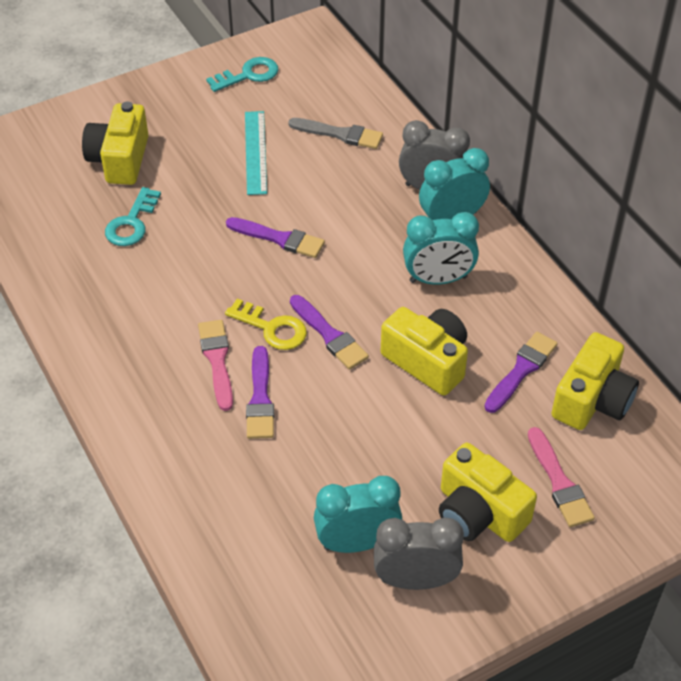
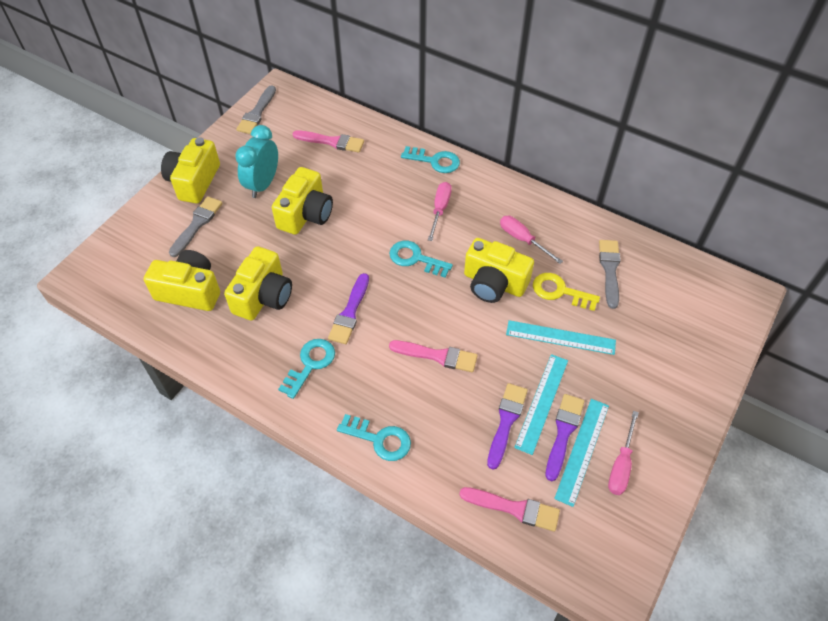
grey brush: [288,118,383,149] = 1 -> [169,196,223,257] [236,85,276,134] [599,240,621,309] = 3
grey clock: [374,517,464,590] [399,120,470,190] = 2 -> none = 0
pink brush: [198,320,233,411] [528,427,595,527] = 2 -> [293,130,364,152] [389,340,478,372] [459,487,560,532] = 3
pink screwdriver: none = 0 -> [428,182,452,241] [500,216,563,264] [608,411,639,495] = 3
purple brush: [226,217,325,258] [246,346,274,439] [290,295,369,370] [484,332,558,413] = 4 -> [328,273,369,344] [487,383,528,470] [546,394,584,481] = 3
turquoise clock: [314,476,402,553] [403,212,479,285] [419,148,490,220] = 3 -> [235,125,278,198] = 1
turquoise key: [105,187,161,246] [206,57,278,92] = 2 -> [278,339,335,399] [337,414,411,461] [389,241,453,278] [401,146,460,173] = 4
turquoise ruler: [245,111,267,195] = 1 -> [506,320,616,355] [514,354,568,455] [554,399,609,507] = 3
yellow camera: [82,101,149,185] [381,307,468,395] [439,443,537,542] [552,332,639,430] = 4 -> [144,250,220,311] [161,138,220,204] [224,246,292,321] [272,167,333,235] [464,238,534,303] = 5

